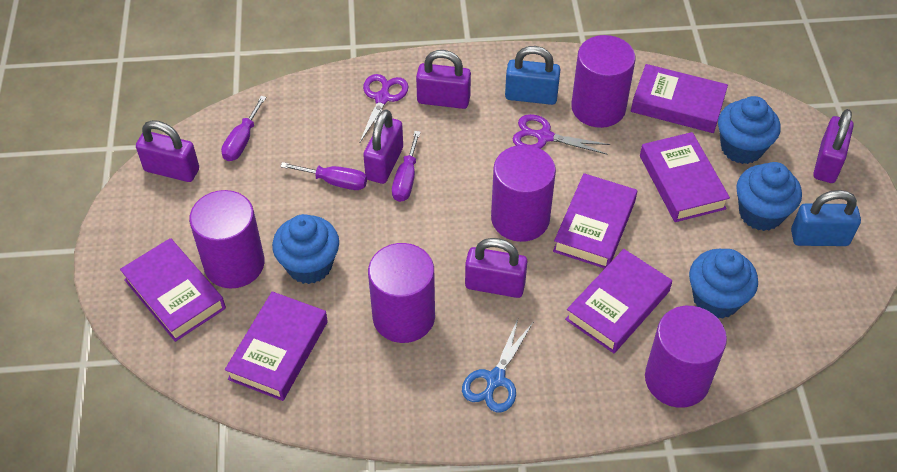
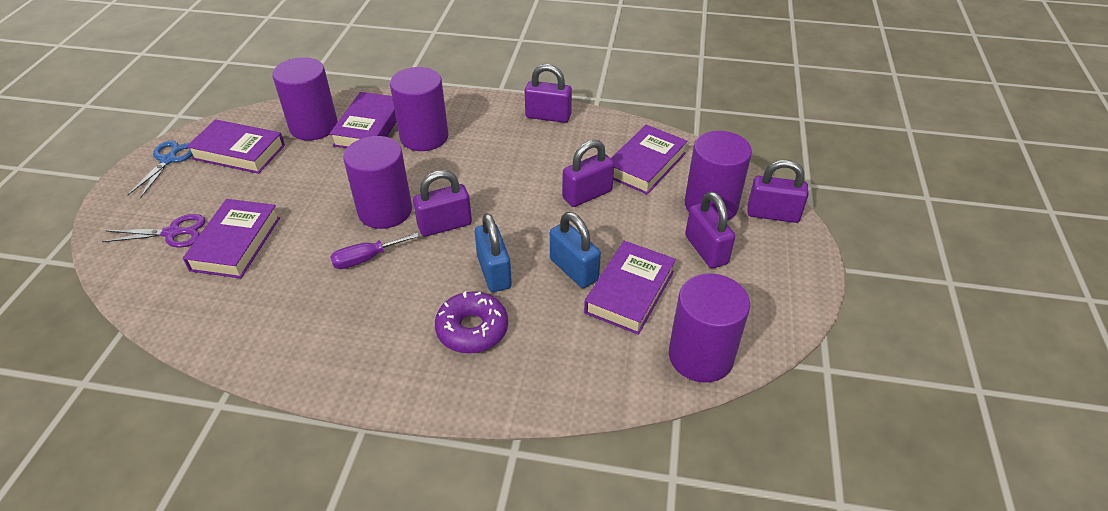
blue cupcake: [272,214,339,284] [689,249,758,319] [718,96,781,164] [736,162,802,231] = 4 -> none = 0
purple book: [120,238,226,342] [225,291,328,401] [553,173,637,269] [565,249,672,353] [631,64,728,133] [640,132,730,222] = 6 -> [183,199,280,278] [186,119,285,174] [329,92,397,148] [584,241,676,335] [611,125,688,195] = 5
purple donut: none = 0 -> [435,291,508,353] = 1
purple scissors: [359,74,409,144] [513,114,611,155] = 2 -> [102,214,205,248] = 1
purple screwdriver: [221,96,266,161] [280,162,367,190] [392,131,421,202] = 3 -> [330,233,419,269] = 1

